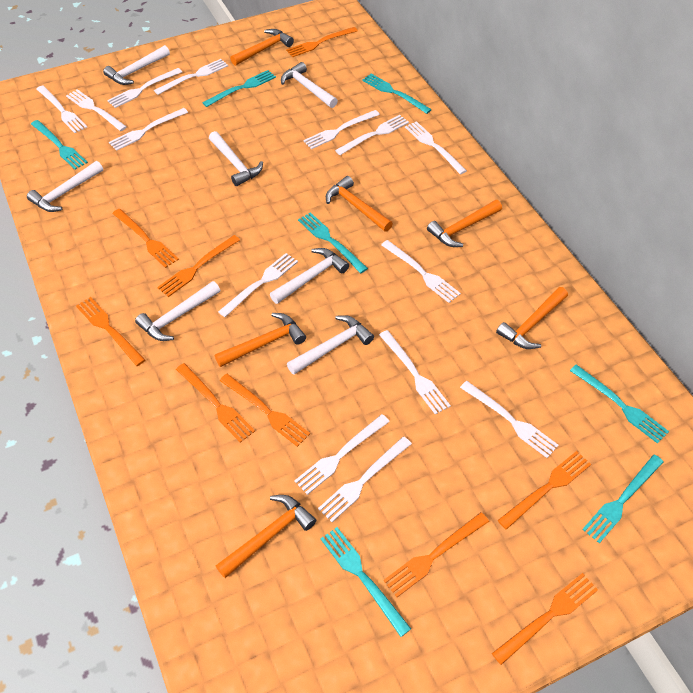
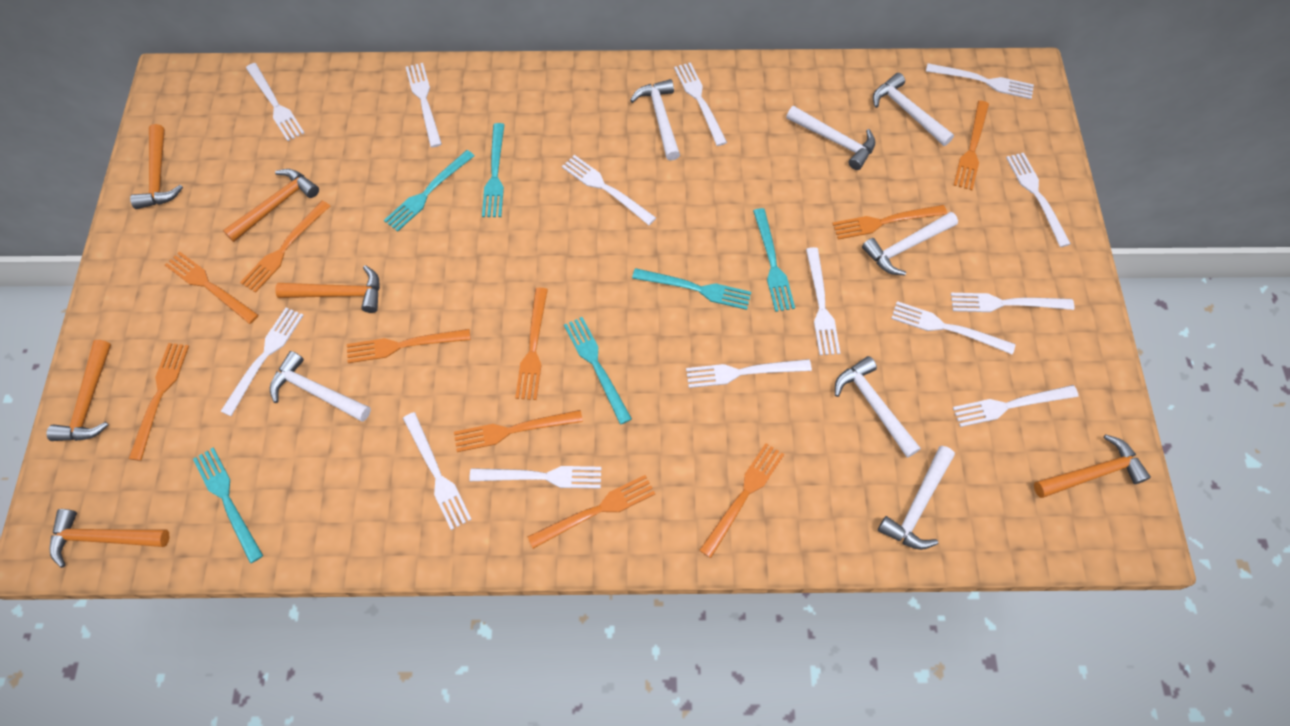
orange fork: [76,297,145,366] [112,209,179,268] [157,235,240,297] [176,363,255,443] [220,374,310,447] [286,27,358,57] [384,512,489,597] [492,573,598,665] [498,451,591,530] = 9 -> [129,343,189,461] [165,251,259,324] [240,201,330,293] [347,329,471,363] [454,410,583,452] [515,288,548,400] [527,475,655,549] [699,443,784,558] [832,205,947,240] [954,101,989,190] = 10
turquoise fork: [31,120,88,169] [202,70,276,107] [298,212,368,273] [320,527,411,637] [362,74,432,114] [570,365,669,444] [582,455,664,543] = 7 -> [193,448,263,563] [384,150,474,232] [482,123,505,217] [564,317,632,425] [632,268,751,310] [753,208,795,312] = 6

